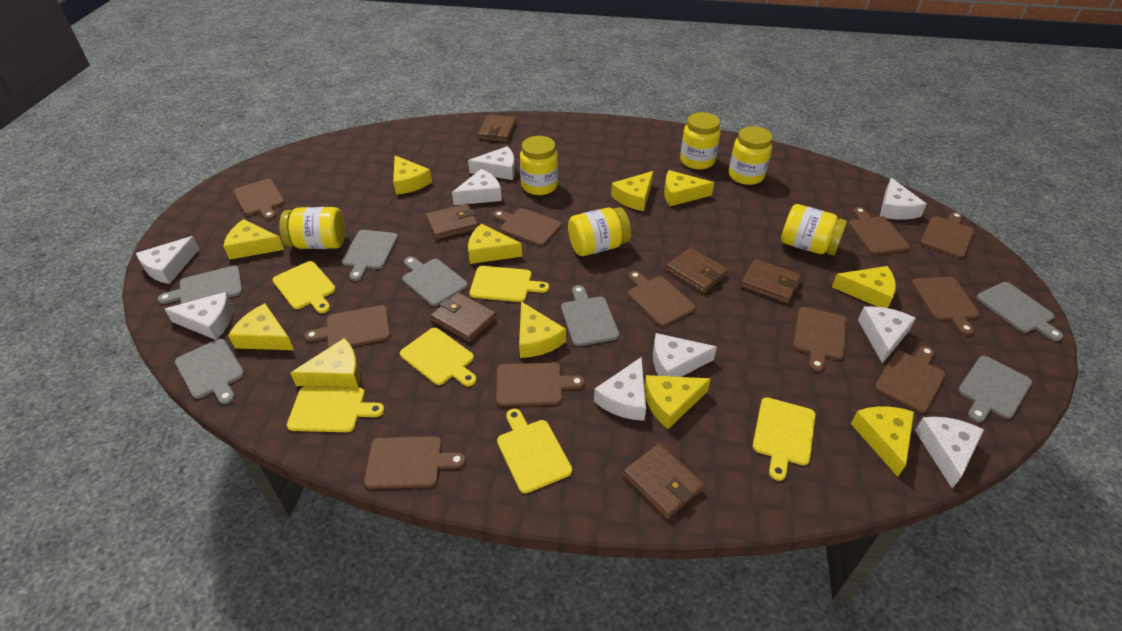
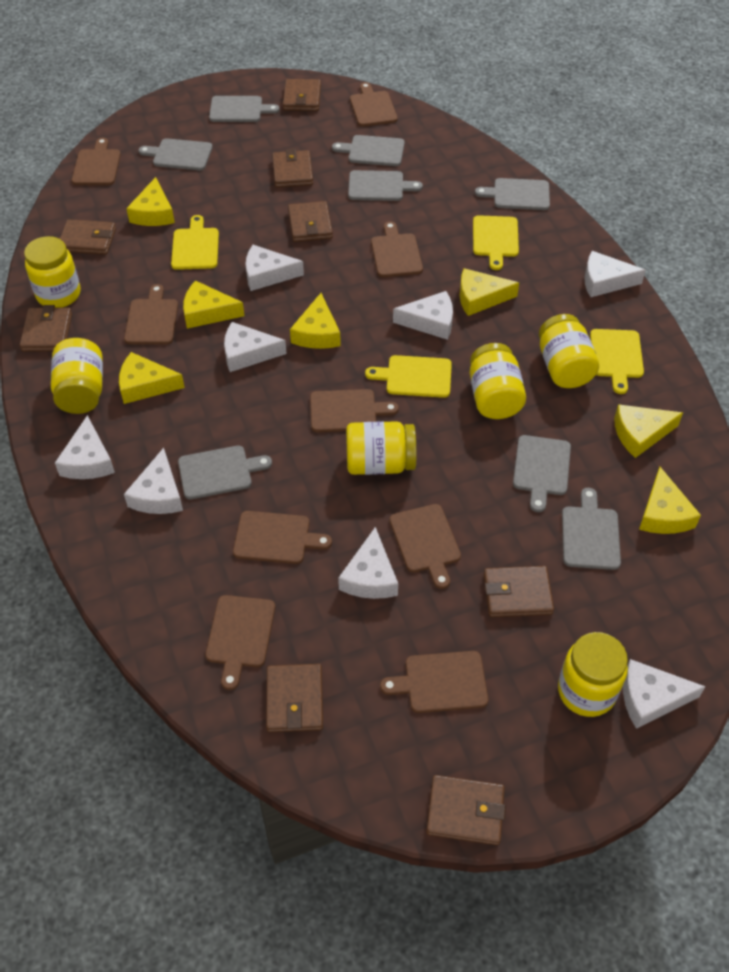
brown cutting board: [233,179,285,220] [304,305,390,347] [364,436,466,489] [493,208,562,246] [496,362,585,407] [628,271,696,327] [793,307,847,372] [848,207,910,255] [875,346,946,413] [912,277,980,336] [920,212,975,258] = 11 -> [72,138,121,185] [124,284,178,345] [205,595,275,690] [233,511,332,564] [310,389,399,432] [350,82,398,127] [371,221,423,277] [380,651,488,713] [389,504,461,589] = 9
brown wallet: [426,204,478,240] [430,292,496,342] [478,115,517,142] [623,443,704,519] [666,247,728,293] [741,259,801,303] = 6 -> [20,305,72,352] [60,219,116,255] [266,664,323,732] [272,149,313,188] [283,79,321,111] [288,201,333,242] [426,775,506,845] [484,566,554,617] = 8
grey cutting board: [158,266,243,304] [175,338,245,404] [342,230,398,281] [402,257,468,306] [561,285,619,346] [958,356,1032,422] [976,282,1063,341] = 7 -> [138,138,213,170] [178,446,272,499] [209,96,280,122] [332,135,405,166] [348,170,423,201] [475,178,550,210] [513,435,571,512] [562,488,621,570] = 8
white cheese: [136,236,199,284] [165,292,233,340] [452,169,502,205] [468,146,515,180] [594,357,646,421] [653,333,717,377] [858,306,916,364] [880,178,927,220] [915,417,984,489] = 9 -> [55,415,115,479] [124,448,183,514] [224,322,287,372] [246,245,304,291] [338,527,398,599] [393,291,453,340] [584,251,646,297] [623,659,706,729] = 8
yellow cheese: [223,219,284,260] [228,303,294,350] [290,338,360,387] [393,156,432,195] [468,223,522,264] [519,301,566,358] [611,171,653,211] [644,375,711,429] [664,170,714,206] [832,266,896,308] [851,406,914,477] = 11 -> [119,352,185,404] [126,177,175,226] [183,280,244,329] [290,293,341,349] [460,268,519,316] [614,404,683,458] [639,467,701,534] = 7
yellow cutting board: [272,261,336,313] [287,386,384,432] [400,328,477,386] [470,266,549,302] [497,408,572,493] [753,397,816,481] = 6 -> [171,215,219,270] [365,355,452,398] [473,215,519,270] [590,329,644,394] = 4

